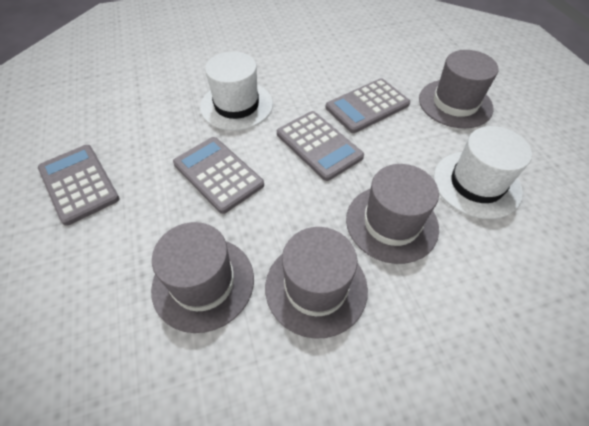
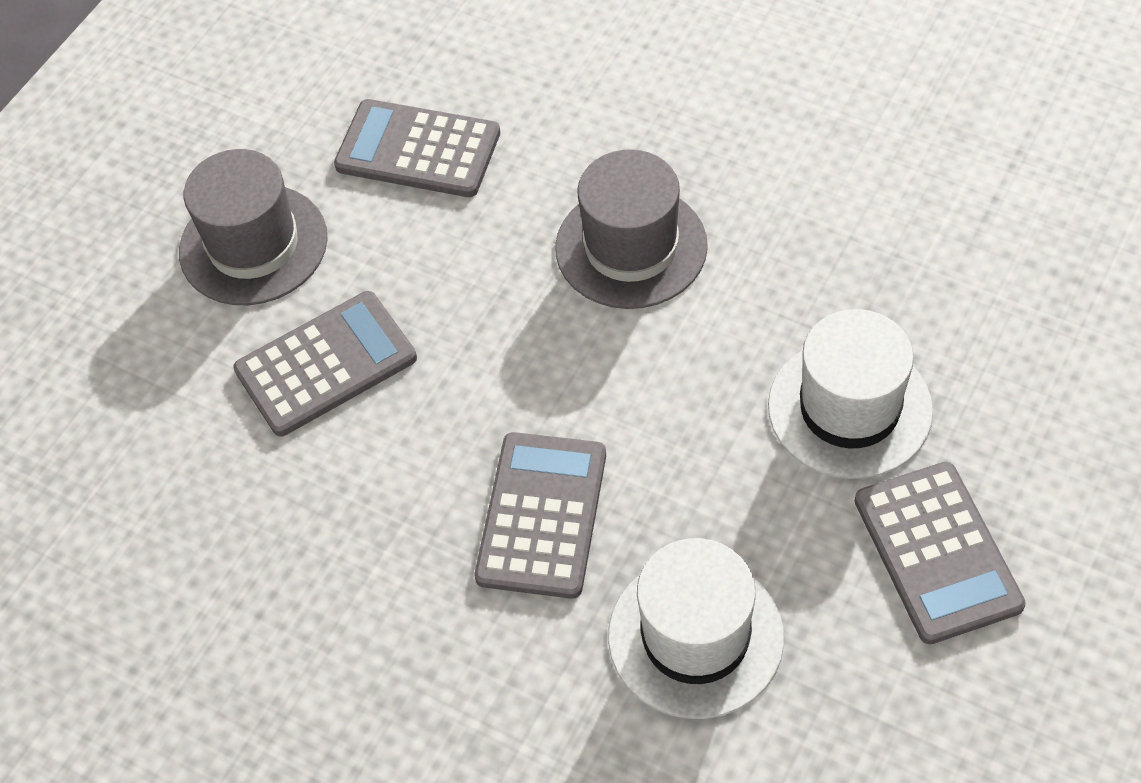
grey hat: [151,222,254,333] [265,227,368,339] [346,164,439,264] [419,50,499,128] = 4 -> [179,149,328,305] [555,149,708,309] = 2

